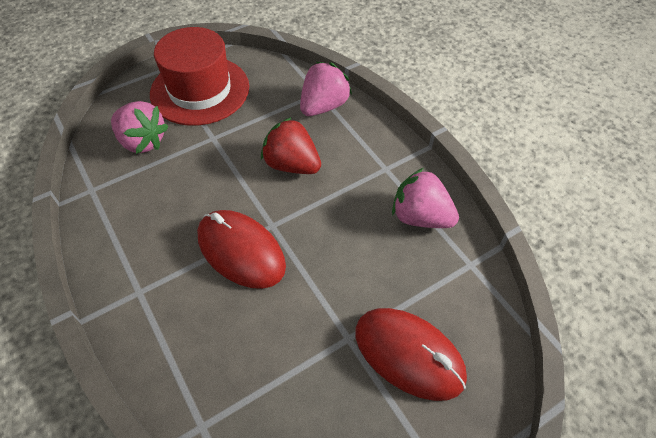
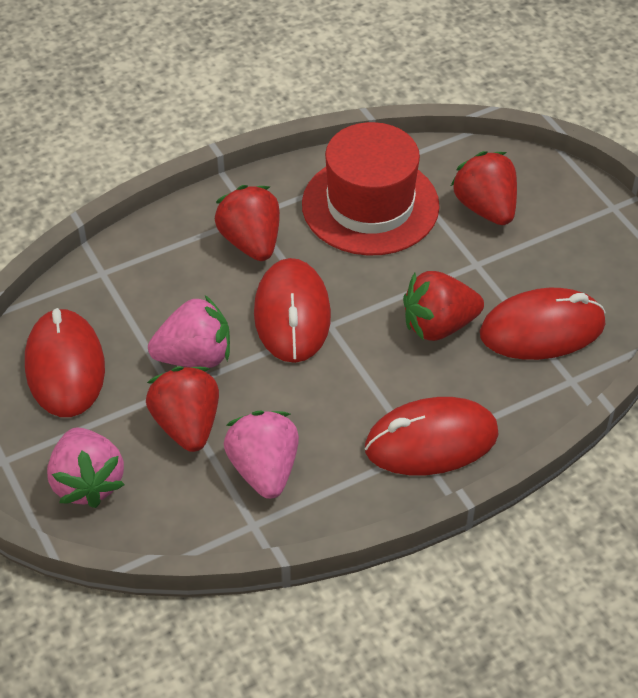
red mouse: [197,210,286,289] [355,308,467,401] = 2 -> [25,308,105,417] [254,258,331,363] [365,397,499,475] [480,288,606,360] = 4
red strawberry: [261,117,321,174] = 1 -> [146,366,219,452] [215,185,280,261] [403,271,484,341] [451,151,517,225] = 4

